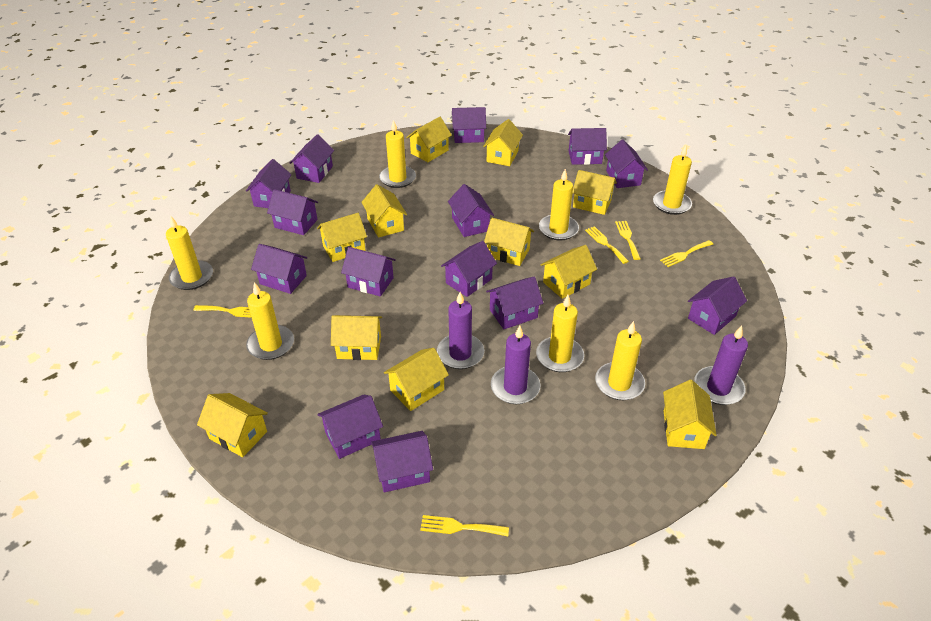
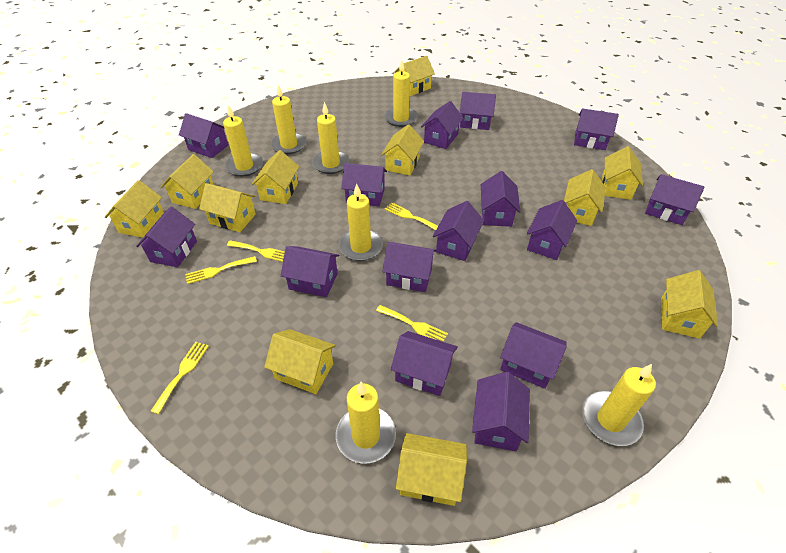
purple candle: [437,292,484,369] [491,325,540,404] [694,326,748,405] = 3 -> none = 0
purple house: [246,159,292,208] [251,244,308,294] [267,189,318,235] [290,134,334,183] [317,395,383,459] [341,247,396,297] [371,431,433,492] [441,241,497,297] [448,184,494,237] [452,107,486,143] [486,277,543,329] [568,128,607,165] [605,140,648,188] [688,276,747,335] = 14 -> [136,207,197,267] [179,113,228,158] [281,246,339,297] [341,163,387,206] [383,242,436,292] [391,331,458,396] [421,101,464,149] [433,201,484,261] [460,92,496,130] [472,372,530,451] [481,171,521,227] [500,322,567,389] [527,200,577,260] [574,108,619,150] [645,174,704,225] = 15

